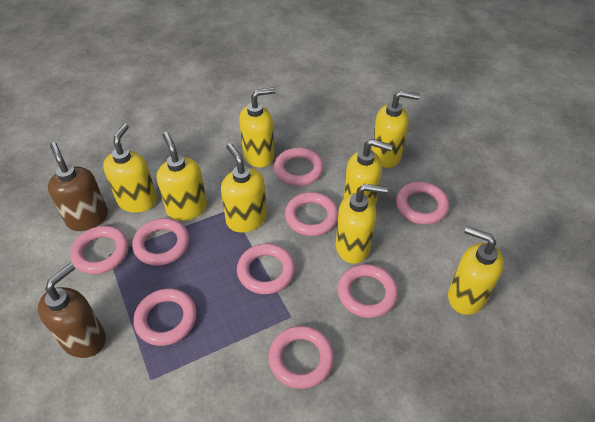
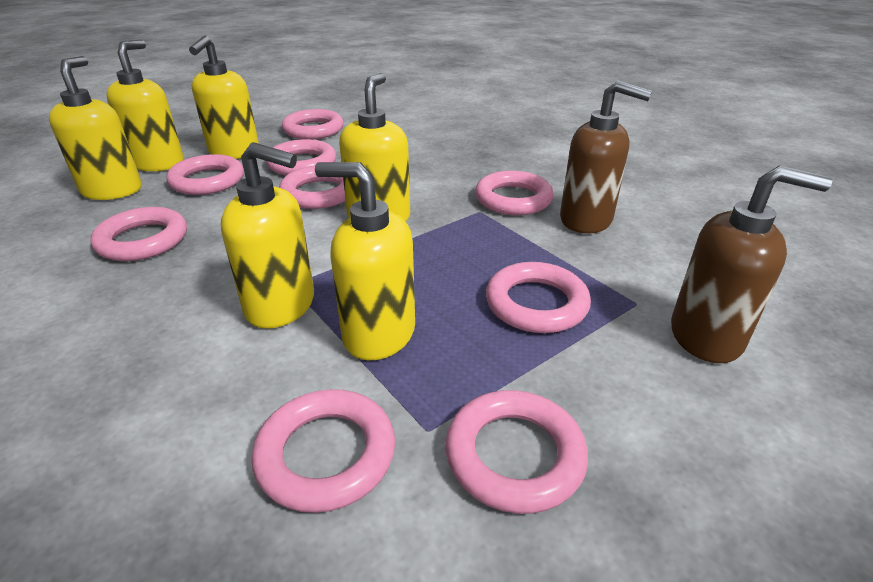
yellow soap dispenser: [103,124,157,213] [157,132,207,221] [221,143,267,233] [239,87,276,168] [336,184,388,264] [343,139,393,206] [371,90,420,168] [448,226,504,315] = 8 -> [49,56,141,200] [106,40,184,171] [189,36,259,159] [221,142,314,329] [315,162,415,360] [339,73,410,221] = 6

